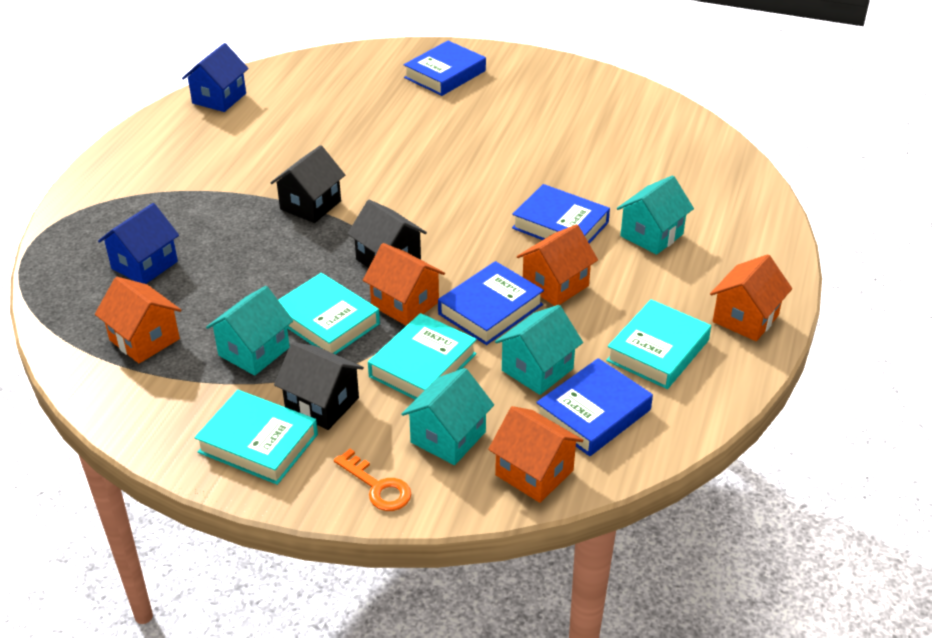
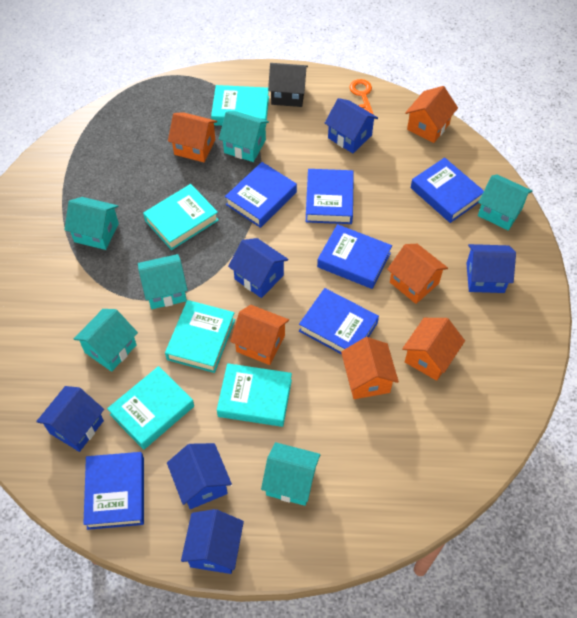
black house: [270,145,345,223] [274,342,364,430] [347,200,427,268] = 3 -> [268,63,308,107] = 1
blue book: [404,41,486,96] [438,261,544,345] [512,184,610,244] [536,358,653,456] = 4 -> [83,452,144,530] [225,162,297,228] [299,288,379,354] [306,169,354,224] [317,224,392,289] [411,157,484,223] = 6
blue house: [98,203,179,284] [182,43,249,112] = 2 -> [36,386,104,452] [167,443,232,509] [181,509,244,574] [228,238,289,298] [325,98,378,153] [466,244,516,293] = 6
orange house: [95,277,181,363] [363,243,445,326] [488,406,583,503] [517,224,598,306] [710,254,792,341] = 5 -> [168,112,217,162] [230,305,289,365] [341,337,399,399] [387,244,448,304] [402,318,465,381] [405,86,458,143] = 6
turquoise book: [195,390,318,485] [278,273,380,355] [368,313,477,400] [606,299,711,389] = 4 -> [107,366,194,450] [143,184,219,250] [165,300,235,373] [211,85,269,128] [217,363,292,427] = 5
turquoise house: [206,286,293,376] [401,368,494,465] [495,305,583,395] [617,175,694,255] = 4 -> [64,197,119,250] [74,309,138,372] [138,254,188,309] [219,111,269,162] [261,442,320,506] [478,175,532,230] = 6

